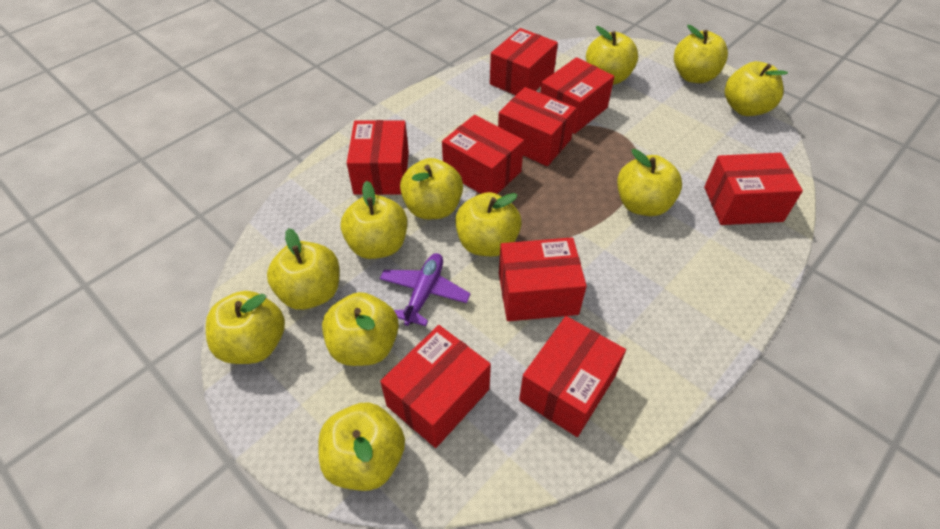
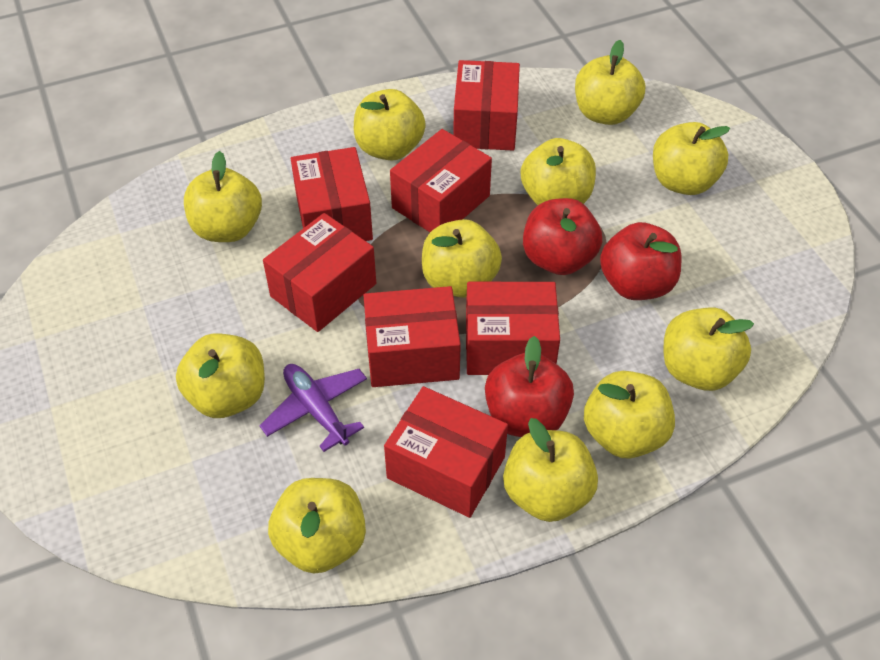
red apple: none = 0 -> [485,336,574,437] [523,198,602,275] [600,222,681,300] = 3
red box: [347,120,409,195] [380,325,491,448] [442,115,524,194] [490,28,558,95] [498,87,577,166] [499,237,587,321] [519,316,626,437] [540,57,614,134] [704,153,803,225] = 9 -> [263,213,376,332] [291,147,373,241] [363,286,461,387] [384,386,508,518] [390,129,492,232] [453,60,520,150] [466,282,560,375] = 7

